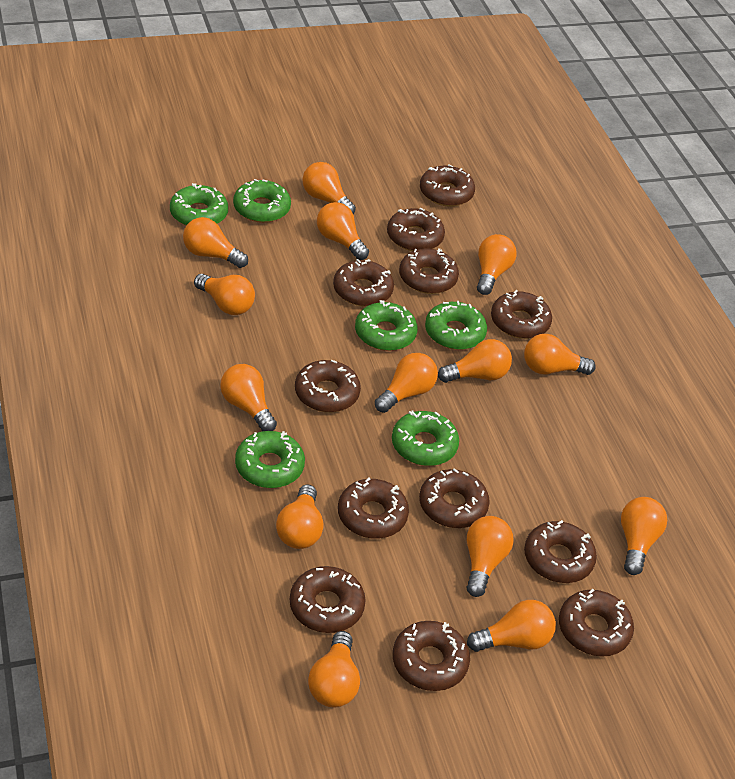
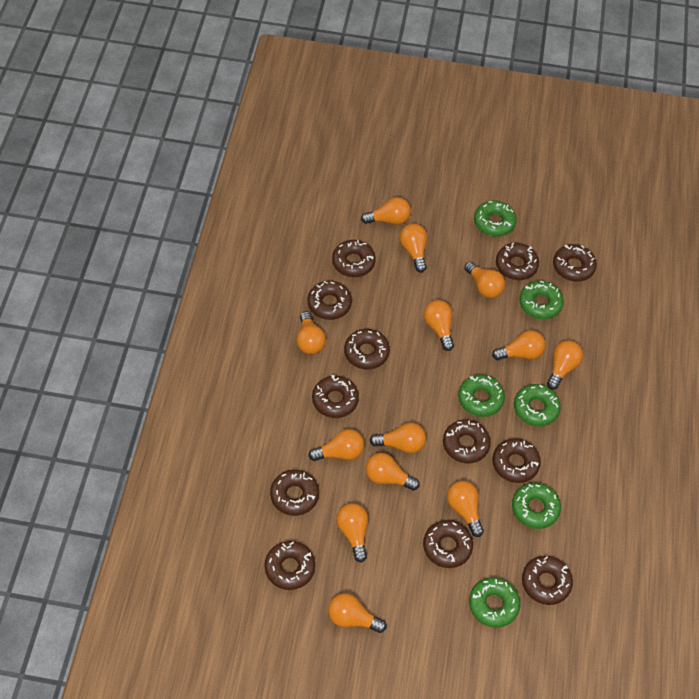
orange light bulb: [183,217,248,268] [194,274,255,315] [220,364,277,431] [276,485,323,549] [302,162,356,214] [308,631,360,708] [317,202,369,260] [375,353,438,413] [438,339,512,383] [467,516,514,597] [467,600,556,652] [477,234,517,295] [524,334,596,375] [621,497,667,575] = 14 -> [296,311,326,354] [308,429,364,461] [328,593,386,633] [336,503,368,563] [361,197,411,225] [365,453,420,491] [369,423,426,454] [400,224,427,272] [424,300,454,351] [447,481,484,537] [464,262,505,298] [492,330,546,360] [547,340,583,390] = 13

